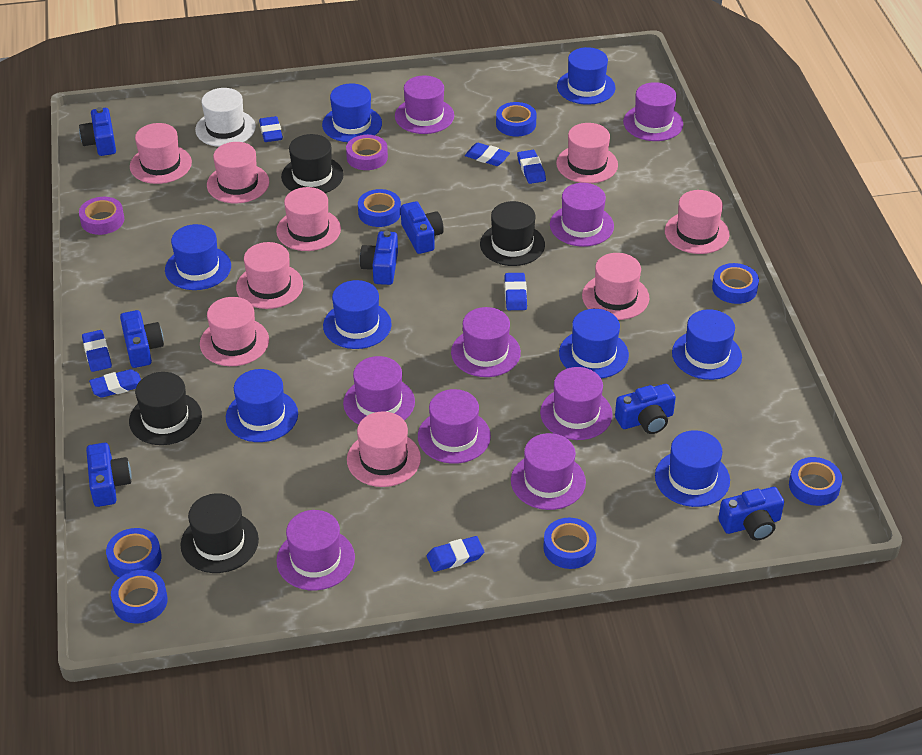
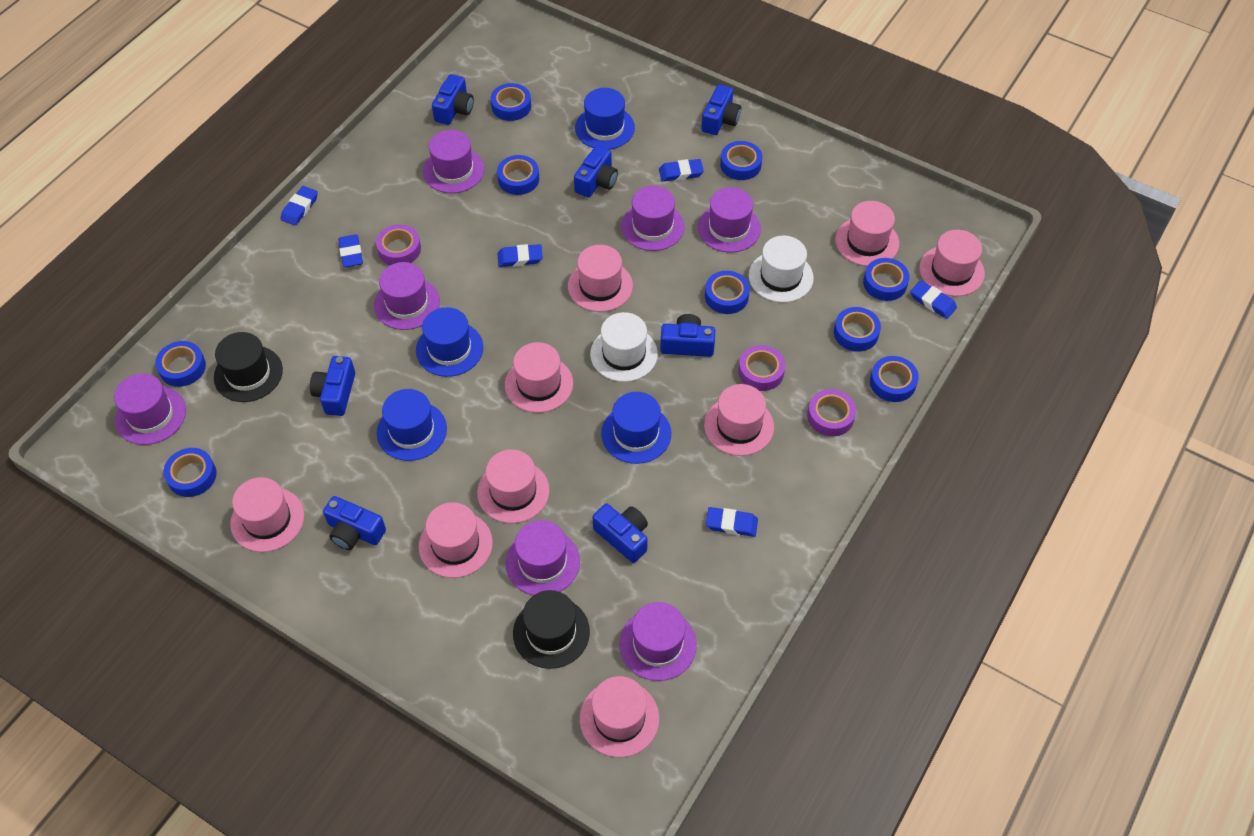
black hat: [129,372,202,445] [180,493,259,573] [281,134,344,193] [480,201,545,266] = 4 -> [214,332,283,402] [513,590,590,669] = 2
blue eraser: [82,330,112,372] [89,369,141,398] [259,116,283,142] [427,536,484,572] [465,143,510,166] [505,273,527,310] [517,150,546,184] = 7 -> [281,186,318,226] [338,234,363,267] [498,244,543,267] [659,159,704,182] [706,507,758,537] [910,280,957,319] = 6
blue hat: [165,224,231,290] [226,369,298,442] [322,83,382,142] [323,280,392,349] [557,47,615,105] [559,309,629,378] [655,430,730,507] [672,309,742,380] = 8 -> [377,389,447,461] [416,307,483,377] [575,88,635,150] [601,392,671,464] = 4
blue tape: [106,528,162,577] [111,570,168,624] [358,189,401,227] [496,102,537,137] [543,518,597,569] [712,263,759,304] [789,457,842,506] = 7 -> [155,341,206,387] [163,448,217,497] [491,83,531,121] [497,155,539,195] [705,271,750,314] [720,141,762,180] [834,307,881,352] [863,258,910,301] [870,356,919,402] = 9
purple hat: [276,510,355,591] [343,356,415,425] [395,76,454,134] [418,389,491,464] [451,307,521,377] [511,433,586,510] [540,367,613,440] [550,183,614,247] [623,82,683,141] = 9 -> [114,374,186,445] [374,262,440,330] [423,130,484,193] [505,520,580,596] [619,602,697,681] [621,186,684,251] [698,187,761,253] = 7
purple tape: [79,197,124,235] [346,135,388,170] = 2 -> [376,224,421,265] [738,345,786,391] [807,389,856,437] = 3
white hat: [195,88,256,147] = 1 -> [590,312,658,382] [749,236,814,303] = 2

